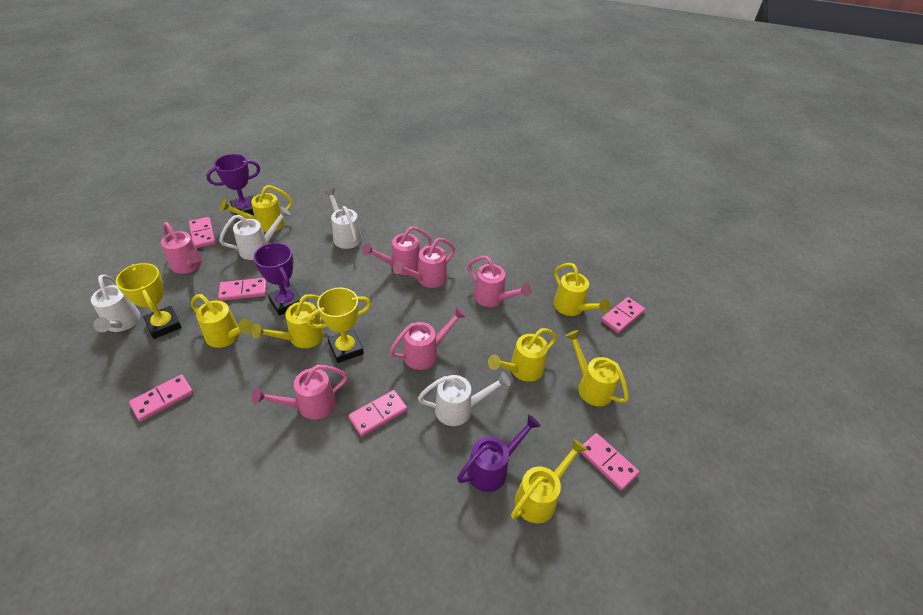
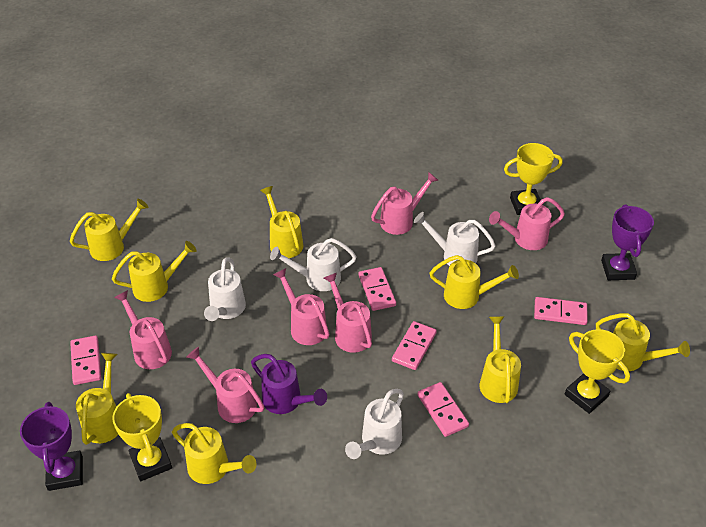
pink domino: [129,374,193,422] [189,217,216,248] [218,278,267,301] [349,390,408,436] [580,433,639,490] [601,297,645,333] = 6 -> [70,336,101,385] [359,267,396,311] [392,321,437,370] [418,382,469,437] [534,297,588,325] = 5
yellow trophy: [116,263,182,339] [307,288,371,363] = 2 -> [112,393,172,481] [504,143,563,215] [565,329,630,414] = 3
yellow watering can: [191,294,253,348] [220,185,293,232] [252,294,324,348] [488,328,557,382] [511,439,587,523] [553,263,610,316] [565,330,629,406] = 7 -> [70,199,149,261] [76,353,118,445] [112,241,197,302] [172,423,256,484] [260,186,303,258] [429,255,519,309] [479,316,521,403] [596,313,690,371] = 8

